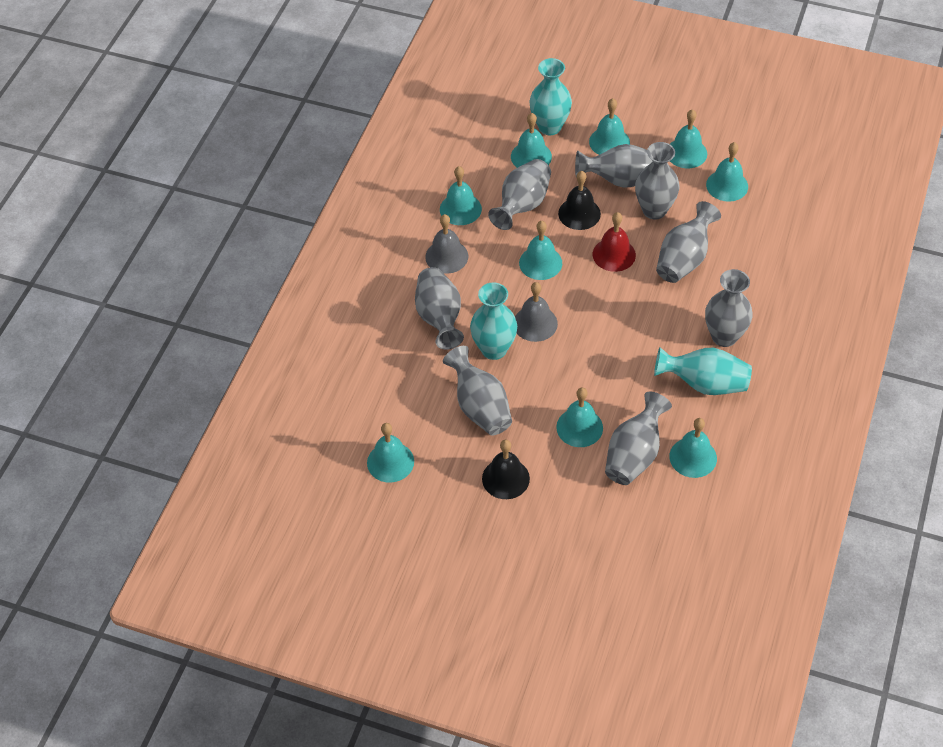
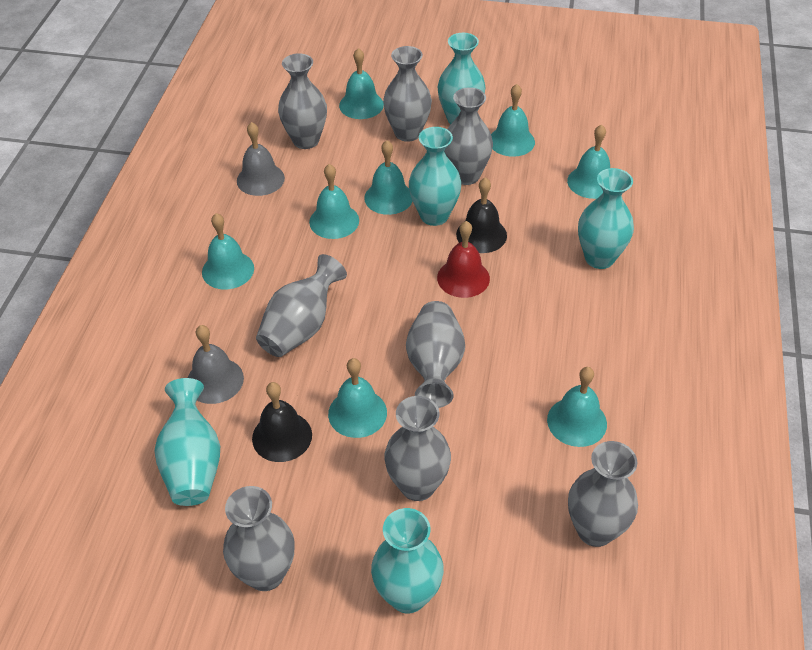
turquoise bell: [367,423,414,483] [440,166,482,225] [511,113,552,168] [519,221,562,280] [556,388,603,447] [589,98,630,155] [669,418,717,478] [670,109,707,168] [706,142,748,202] = 9 -> [202,213,254,289] [309,164,359,239] [328,358,387,438] [339,48,384,119] [364,140,413,215] [491,84,535,157] [547,367,607,447] [567,124,610,199] = 8
turquoise vase: [470,282,517,360] [529,58,572,135] [654,347,752,395] = 3 -> [155,378,220,506] [371,508,444,613] [409,127,461,226] [438,33,485,125] [578,168,634,269] = 5

